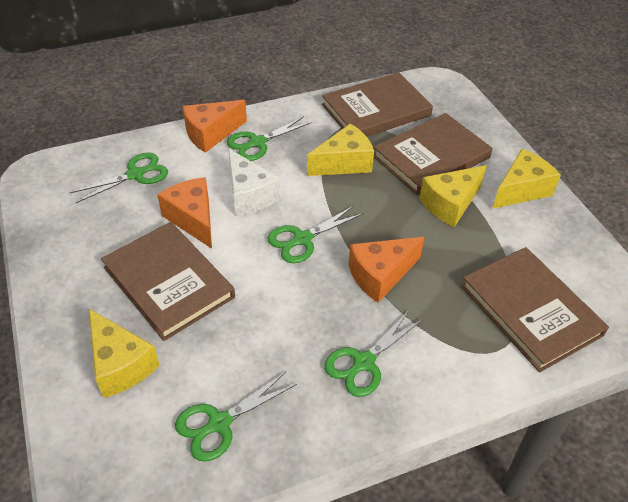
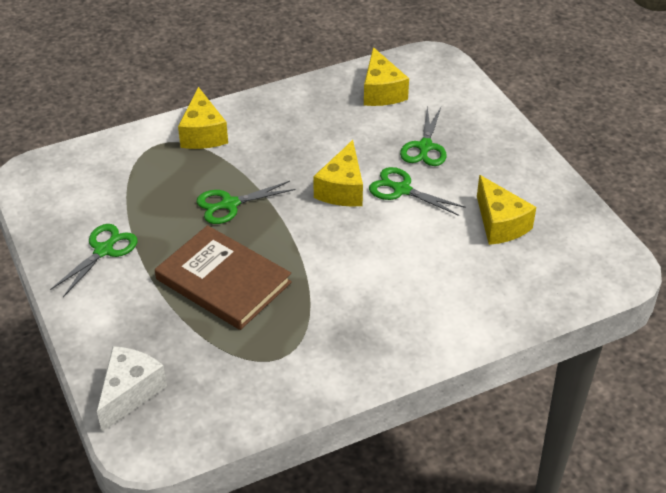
brown book: [101,222,235,341] [322,72,433,137] [373,113,493,195] [461,247,609,372] = 4 -> [155,225,292,330] = 1
green scissors: [70,152,168,203] [175,372,297,462] [227,116,312,161] [267,206,363,263] [324,311,423,397] = 5 -> [50,224,138,297] [197,181,295,224] [369,167,466,216] [400,106,447,166] = 4
orange cheese: [157,177,212,249] [182,100,247,153] [349,237,424,303] = 3 -> none = 0

